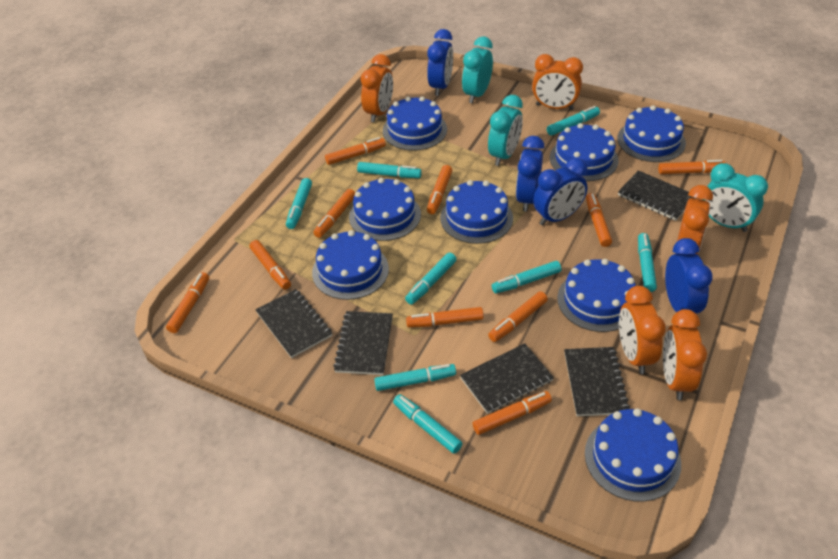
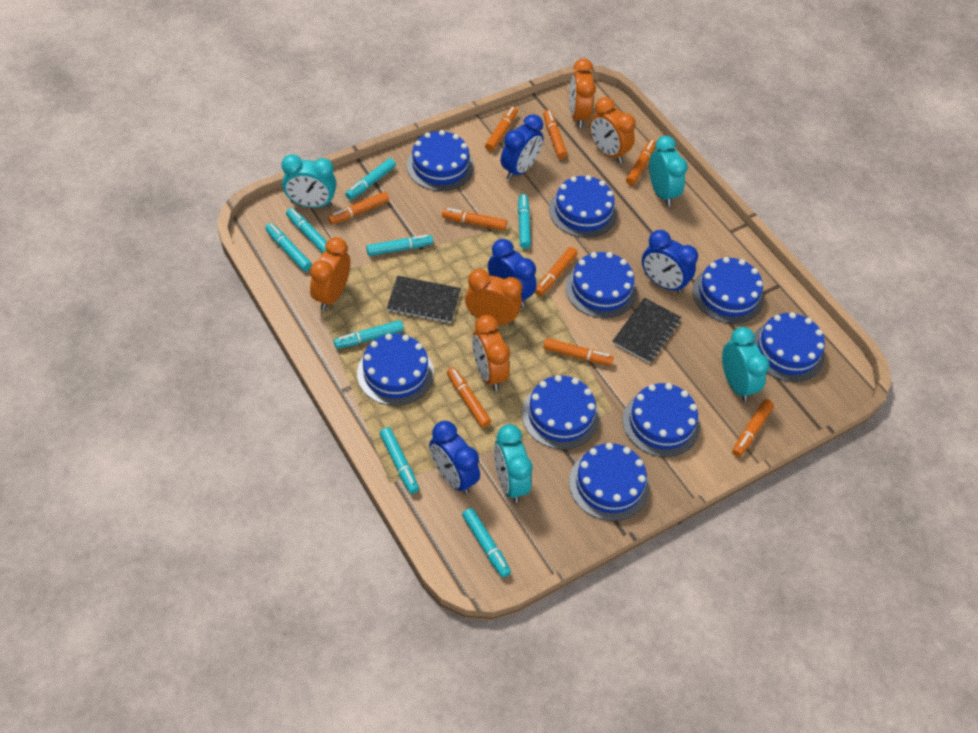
black notebook: [255,289,332,358] [333,311,393,375] [460,343,554,414] [564,347,630,416] [618,170,695,221] = 5 -> [387,276,461,323] [613,298,681,363] = 2
blue cake: [312,230,389,300] [349,178,421,241] [383,96,447,151] [440,180,513,244] [550,123,619,181] [557,259,636,332] [585,408,681,502] [617,105,686,162] = 8 -> [357,334,434,406] [407,130,474,191] [522,375,599,449] [549,175,617,238] [565,252,637,318] [569,443,650,521] [623,383,700,457] [693,257,764,324] [753,312,825,382] = 9
orange marker: [166,272,209,333] [250,240,291,290] [313,189,355,238] [325,137,386,165] [406,307,484,328] [427,165,452,214] [472,391,552,435] [488,291,548,342] [586,193,612,247] [658,160,726,174] = 10 -> [328,192,389,225] [442,208,507,231] [447,367,491,428] [485,106,518,151] [535,247,578,296] [543,110,567,159] [543,338,614,366] [626,140,656,186] [732,399,774,457] = 9
turquoise clock: [462,37,493,103] [488,95,523,166] [702,163,768,232] = 3 -> [282,154,336,208] [494,424,533,503] [649,136,688,206] [722,327,770,402] = 4

